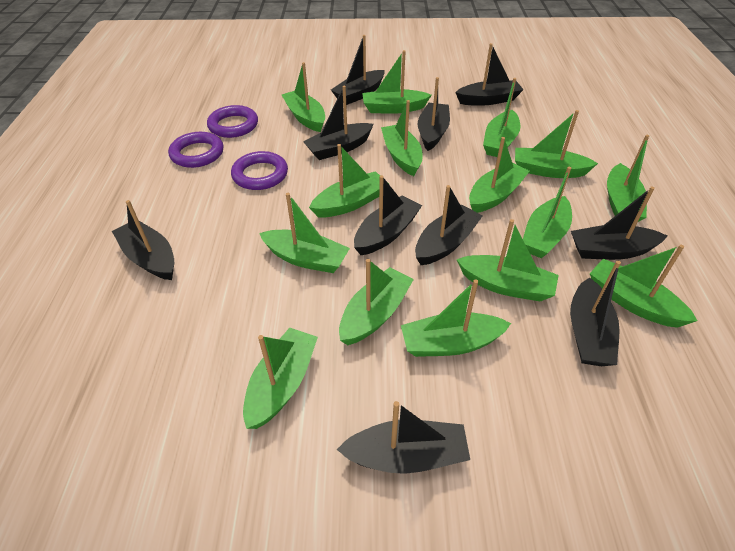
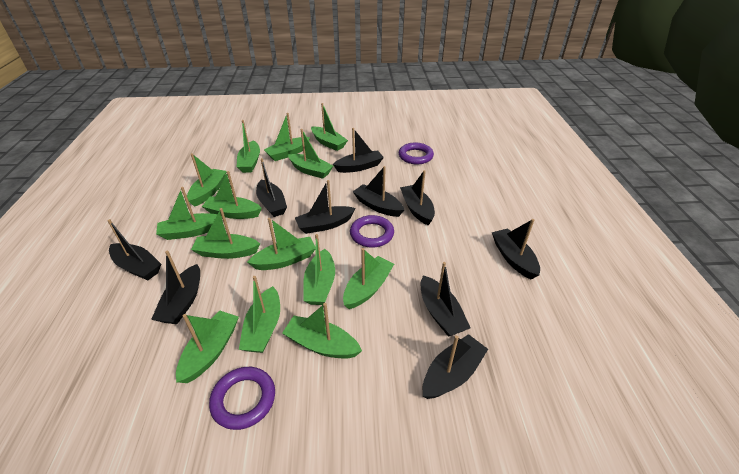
green boat: [243,328,318,429] [259,193,350,273] [282,62,325,132] [309,144,389,217] [339,259,414,345] [362,50,432,114] [381,100,423,176] [401,279,511,357] [456,219,559,301] [469,137,530,213] [483,78,520,157] [515,110,598,178] [523,167,572,258] [589,245,698,328] [607,135,649,222] = 15 -> [156,187,222,240] [176,311,239,383] [187,153,227,207] [191,208,260,259] [202,171,262,219] [237,120,260,173] [239,276,280,353] [247,218,316,270] [264,113,310,161] [282,303,362,359] [288,129,333,179] [303,234,335,305] [311,103,348,151] [343,248,394,309] = 14

